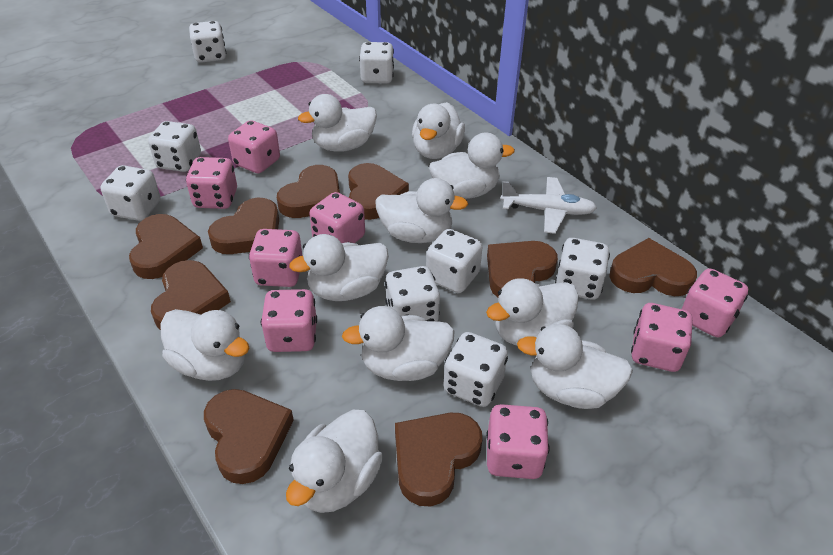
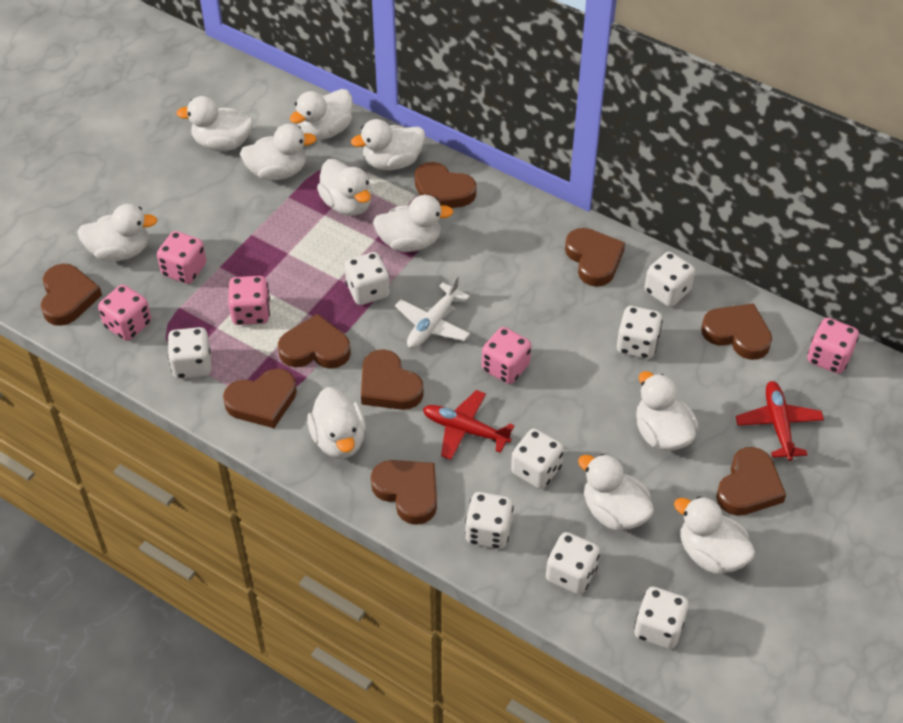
pink dice: [186,157,237,209] [228,120,280,173] [249,229,303,287] [261,289,317,352] [309,192,365,243] [486,404,550,479] [631,303,693,372] [682,268,748,337] = 8 -> [98,285,151,341] [157,231,206,284] [228,276,270,325] [482,327,531,384] [807,318,859,374] = 5
red plane: none = 0 -> [423,390,514,460] [736,381,824,461] = 2
white duck: [160,309,249,381] [286,410,383,513] [289,234,389,301] [298,94,377,152] [342,306,454,381] [375,178,468,243] [412,102,465,159] [429,133,515,199] [486,278,579,346] [517,324,633,409] = 10 -> [77,204,157,261] [176,96,253,151] [240,124,317,180] [290,89,353,140] [307,387,366,459] [317,159,371,216] [351,119,425,170] [373,195,454,252] [578,454,654,530] [636,371,698,451] [674,496,755,574] = 11

